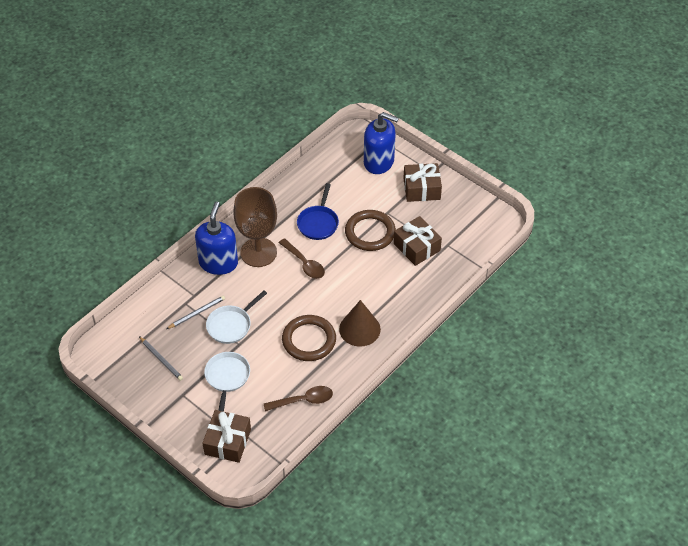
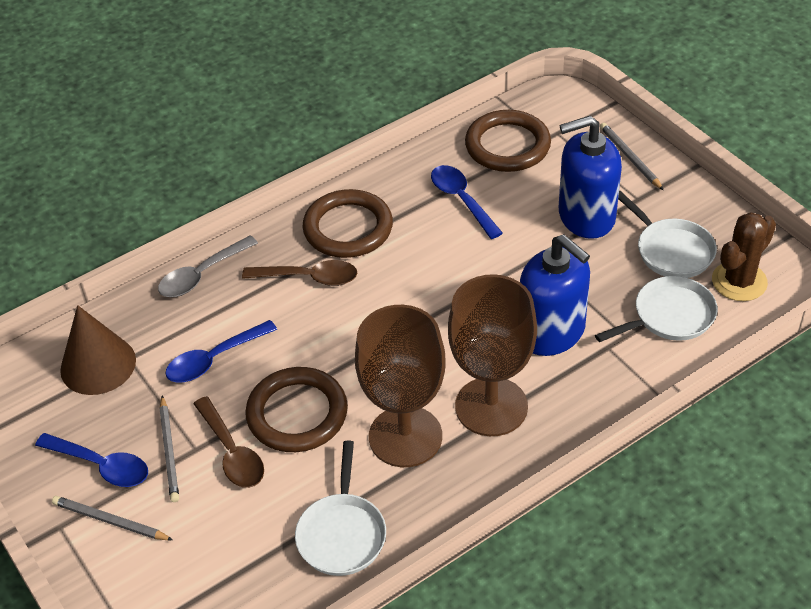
blue pan: [297,183,339,240] = 1 -> none = 0
blue spoon: none = 0 -> [35,433,148,487] [165,320,277,383] [431,165,503,239] = 3
brown cactus: none = 0 -> [712,212,776,301] = 1
brown gift: [202,410,251,463] [394,216,442,266] [403,163,442,202] = 3 -> none = 0
brown goblet: [233,187,277,267] = 1 -> [355,305,446,467] [448,274,537,436] = 2
brown ring: [282,315,336,361] [345,210,396,251] = 2 -> [245,367,348,452] [303,189,393,258] [465,110,551,172] = 3
grey pencil: [139,336,183,381] [166,296,225,329] = 2 -> [52,496,173,540] [160,395,179,502] [600,123,663,190] = 3
grey spoon: none = 0 -> [158,235,258,297] = 1
white pan: [204,352,250,412] [206,290,267,344] = 2 -> [295,441,386,576] [595,276,718,342] [618,191,717,278] = 3

